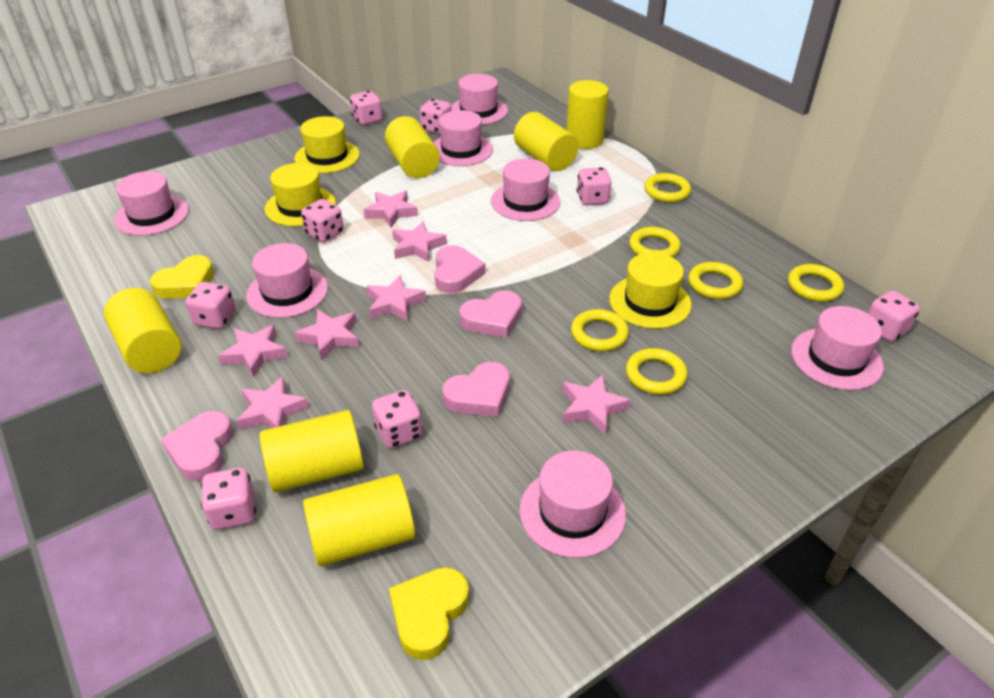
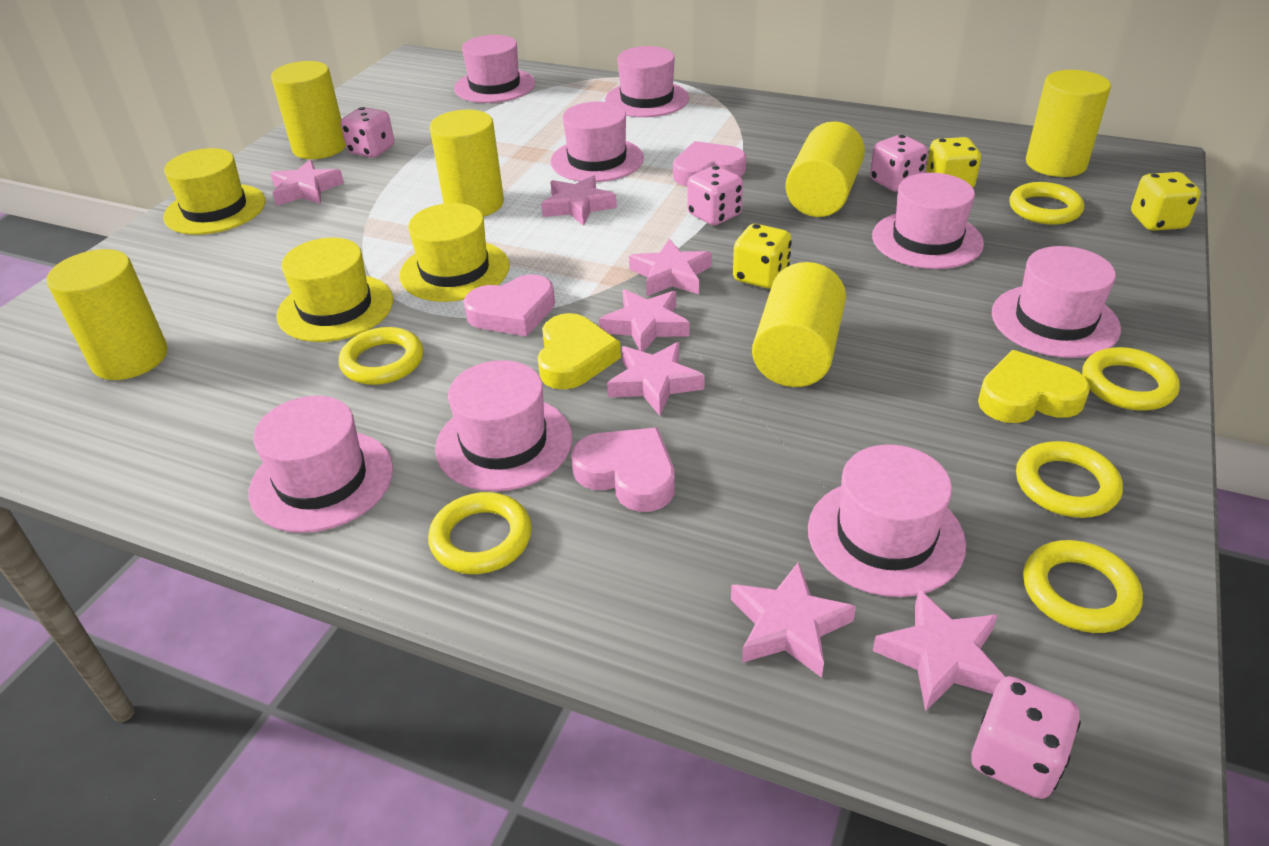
pink dice: [186,282,236,329] [201,468,256,530] [301,199,344,242] [350,91,382,125] [372,390,423,448] [420,99,452,134] [577,167,612,205] [868,291,920,342] = 8 -> [341,107,394,158] [687,166,743,225] [870,135,928,192] [971,676,1081,799] = 4
pink hat: [114,171,189,236] [246,243,328,318] [433,110,493,166] [451,74,508,125] [491,158,560,221] [520,451,626,558] [791,306,884,390] = 7 -> [249,396,393,533] [435,360,572,491] [454,35,535,103] [551,102,644,182] [605,46,689,117] [808,444,966,597] [872,173,984,269] [992,246,1121,358] = 8
pink heart: [161,411,233,481] [435,245,486,293] [442,362,510,417] [459,290,522,338] = 4 -> [464,274,555,336] [571,428,675,512] [673,141,746,186] = 3
yellow dice: none = 0 -> [733,224,792,288] [926,137,981,187] [1131,172,1201,231] = 3

